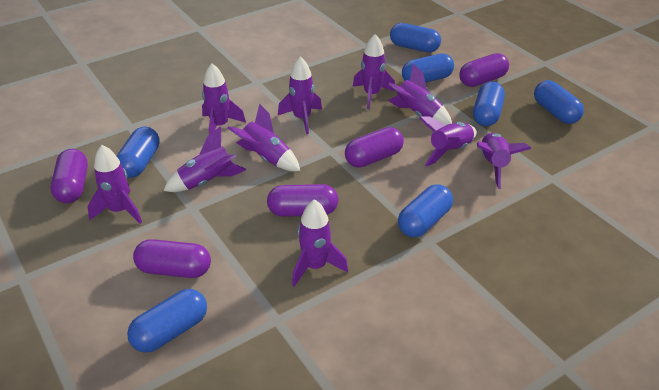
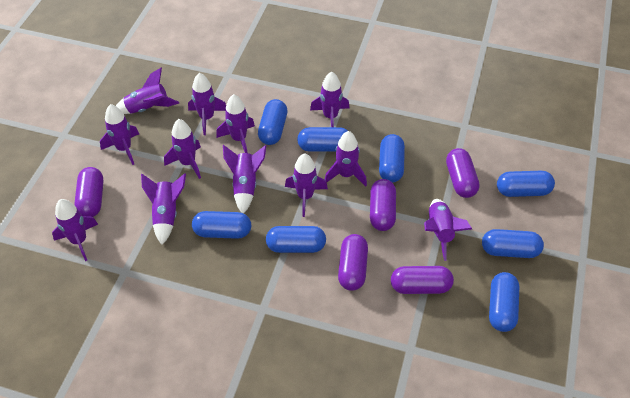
blue capsule: [117,127,160,178] [127,289,207,353] [390,23,441,52] [398,184,453,237] [402,53,454,83] [473,82,505,126] [534,80,584,124] = 7 -> [192,211,251,239] [258,99,287,145] [266,226,326,253] [297,127,348,152] [379,134,405,183] [482,229,544,258] [489,272,519,332] [497,171,555,197] = 8
purple rocket: [88,145,142,224] [163,126,246,192] [202,63,246,134] [227,103,300,171] [278,56,322,134] [292,199,348,286] [353,34,395,109] [388,64,452,125] [419,117,477,167] [477,133,531,189] = 10 -> [52,199,98,261] [100,104,139,165] [116,68,179,114] [141,173,186,245] [164,119,201,179] [188,73,226,135] [216,94,255,153] [223,145,266,213] [285,153,328,217] [310,72,349,127] [325,131,367,187] [424,199,472,261] = 12

